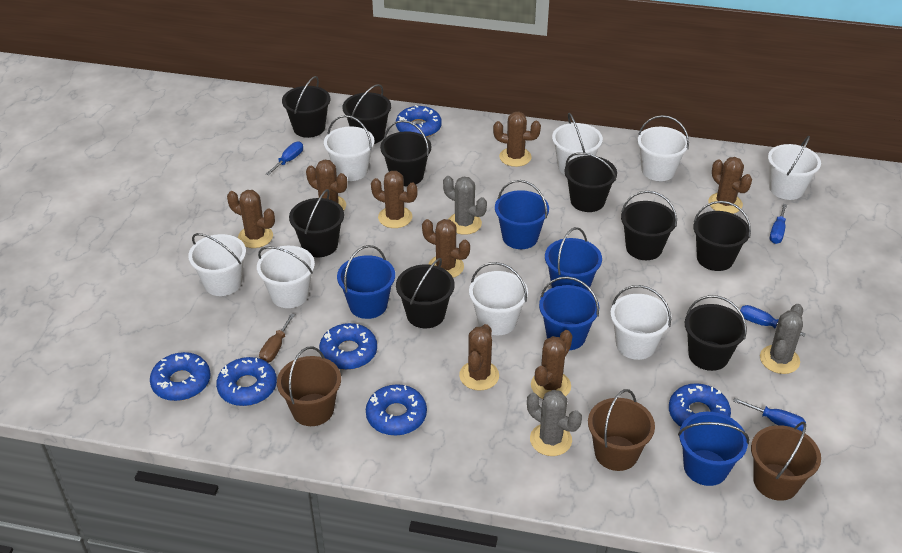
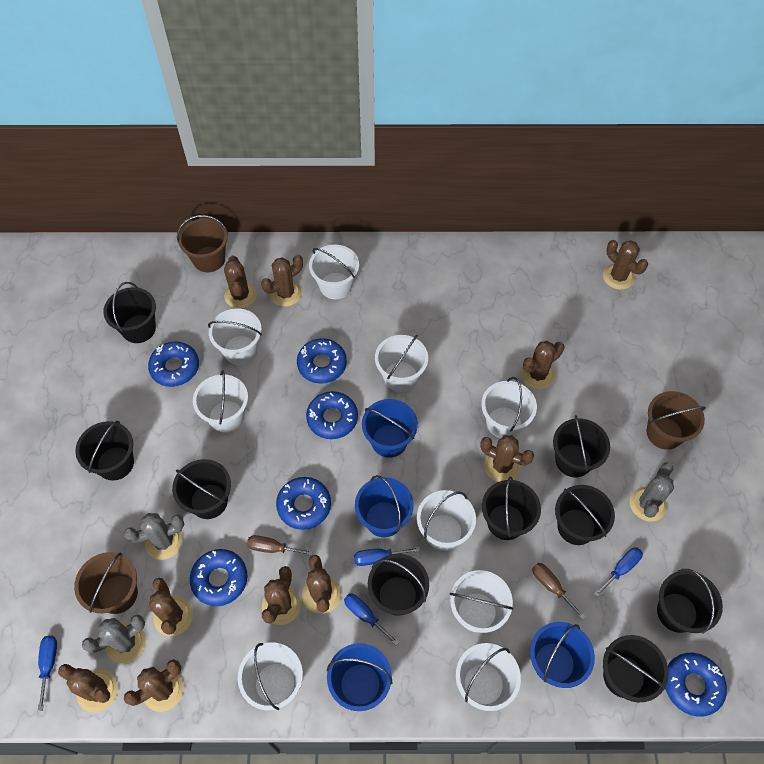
blue bucket: [337,245,395,319] [495,180,549,249] [539,277,599,350] [545,227,602,291] [678,412,749,486] = 5 -> [327,643,393,711] [355,475,414,537] [362,399,418,458] [530,622,595,688] = 4
brown cactus: [227,190,275,248] [306,159,347,210] [371,171,418,228] [422,219,470,278] [459,324,499,391] [493,112,541,167] [531,330,573,399] [708,157,752,214] = 8 -> [58,664,118,713] [124,659,184,712] [149,578,193,636] [224,255,256,309] [261,255,303,307] [262,566,301,625] [302,555,341,614] [480,435,534,482] [521,341,565,389] [603,240,648,290] = 10
brown screwdriver: [259,313,295,363] = 1 -> [247,535,313,556] [532,563,585,619] = 2
white bucket: [188,233,246,296] [257,246,315,308] [324,115,375,181] [469,262,528,335] [552,113,603,175] [610,285,672,360] [637,115,689,181] [768,136,821,200] = 8 -> [193,370,248,432] [208,308,262,365] [238,643,303,710] [309,245,359,299] [375,335,428,392] [417,490,476,551] [450,570,513,633] [456,643,521,711] [481,377,537,438] = 9

